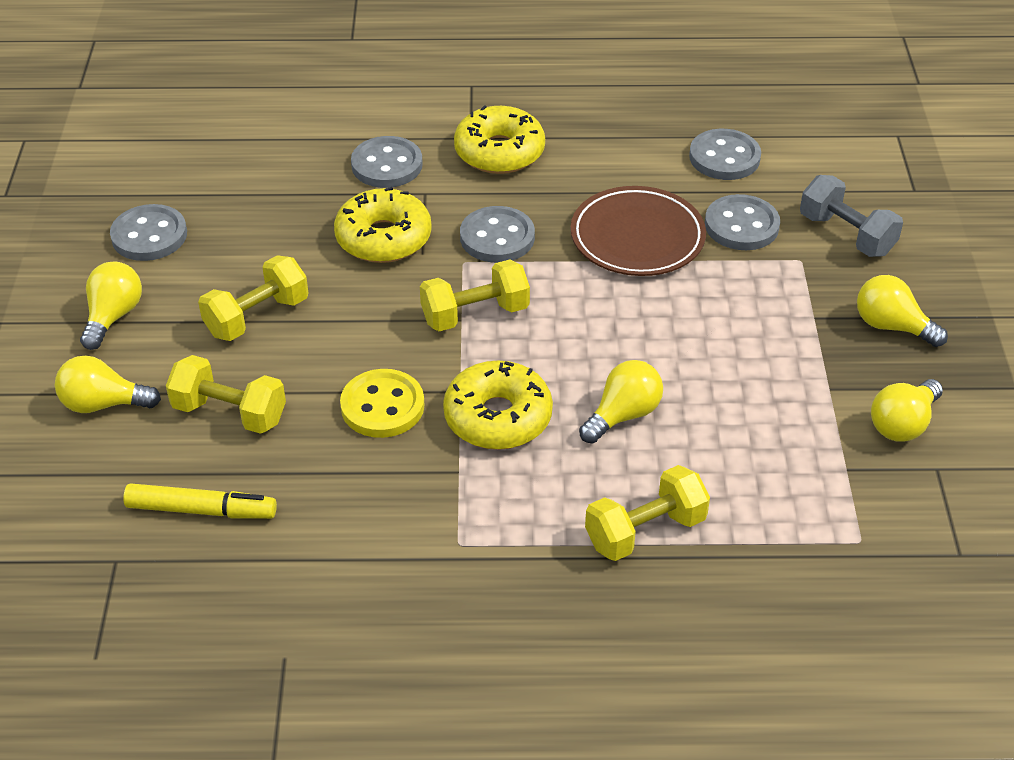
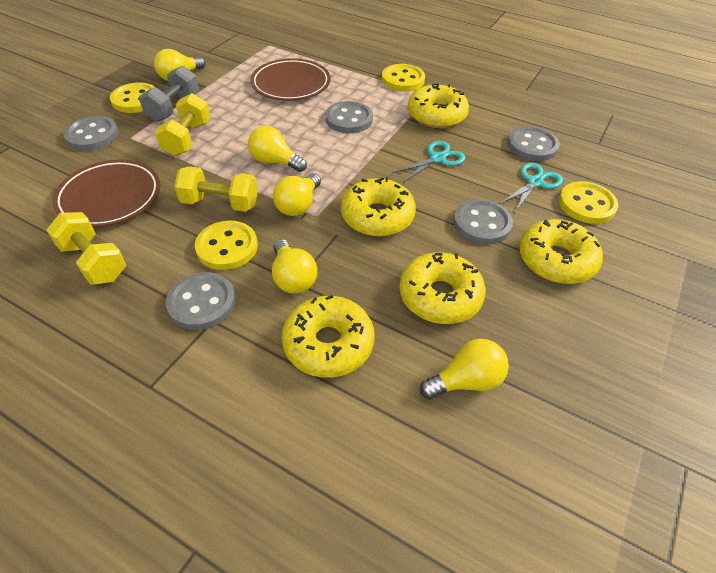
brown plate: [571,186,706,276] = 1 -> [52,159,160,227] [250,58,330,101] = 2
turquoise scissors: none = 0 -> [392,141,465,183] [499,163,563,212] = 2
yellow button: [340,369,424,438] = 1 -> [110,82,155,113] [195,221,258,270] [382,64,425,91] [559,181,618,224] = 4
yellow donut: [334,187,432,263] [443,361,553,450] [454,105,545,174] = 3 -> [282,295,375,378] [341,177,416,237] [399,252,486,324] [408,84,469,128] [519,219,603,284] = 5
yellow dumbbell: [166,355,286,434] [198,255,308,341] [420,260,530,331] [585,465,710,561] = 4 -> [47,212,126,285] [155,93,211,156] [174,166,258,212] = 3
yellow marker: [123,483,277,519] = 1 -> none = 0

